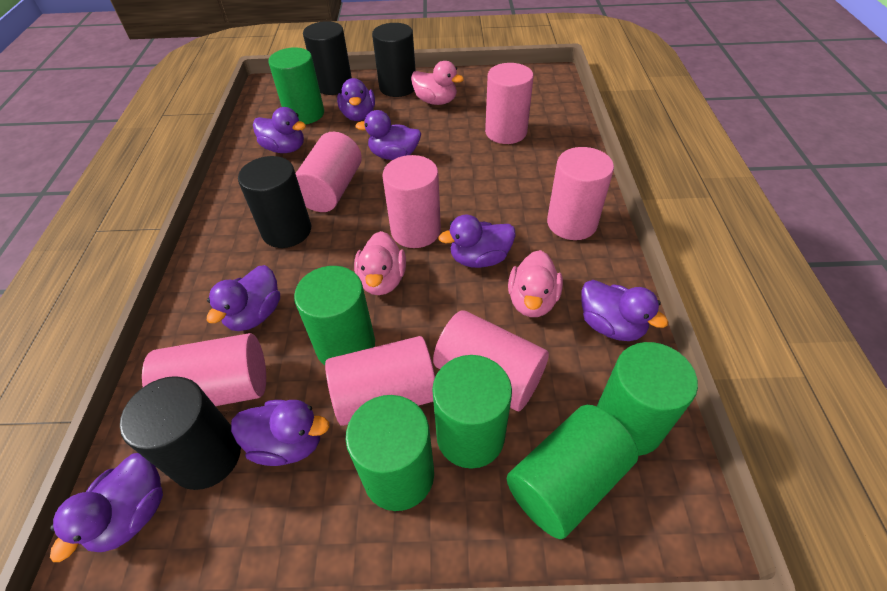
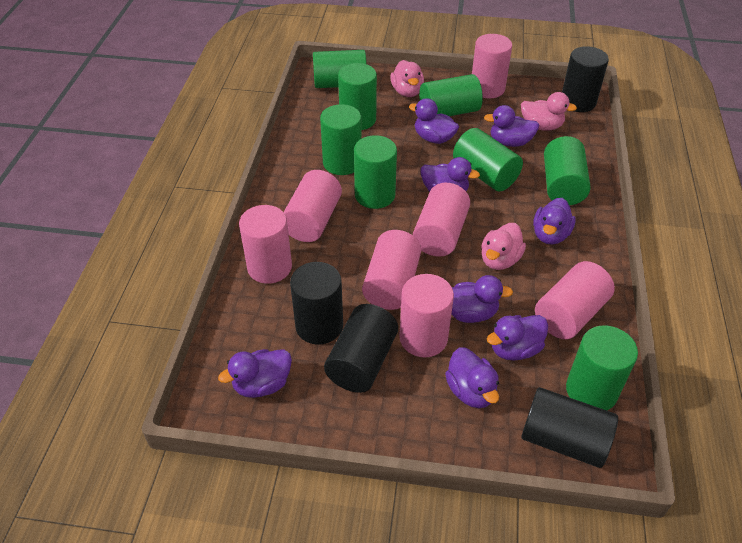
green cylinder: [269,47,324,124] [294,266,375,365] [346,395,434,511] [432,355,512,469] [507,405,639,539] [597,342,698,456] = 6 -> [313,50,367,88] [320,104,362,175] [338,63,377,130] [354,135,397,209] [419,74,483,116] [453,128,523,191] [544,136,590,205] [566,325,638,410] = 8

